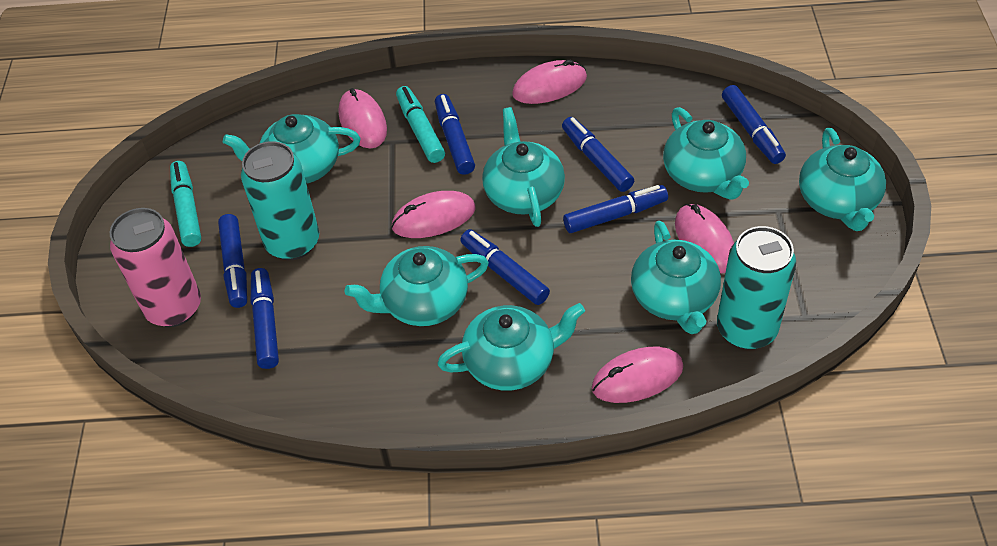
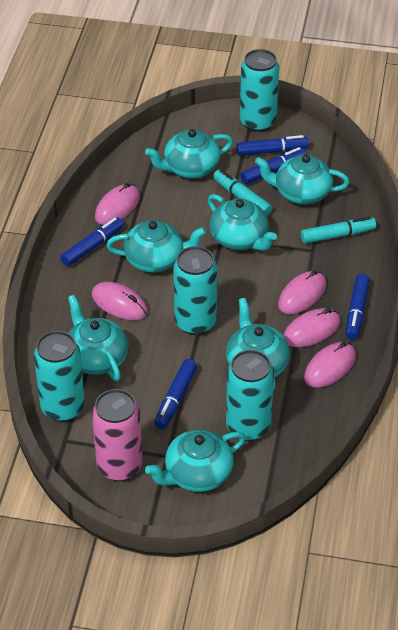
blue marker: [218,214,247,308] [251,268,279,369] [435,94,475,175] [460,229,550,305] [562,117,634,192] [563,185,668,233] [722,85,786,164] = 7 -> [60,217,124,266] [154,359,197,429] [237,135,309,156] [240,147,306,184] [346,274,370,340] = 5
turquoise can: [241,141,319,260] [717,226,796,350] = 2 -> [34,331,85,422] [173,246,217,335] [226,350,274,441] [240,49,279,132] = 4

